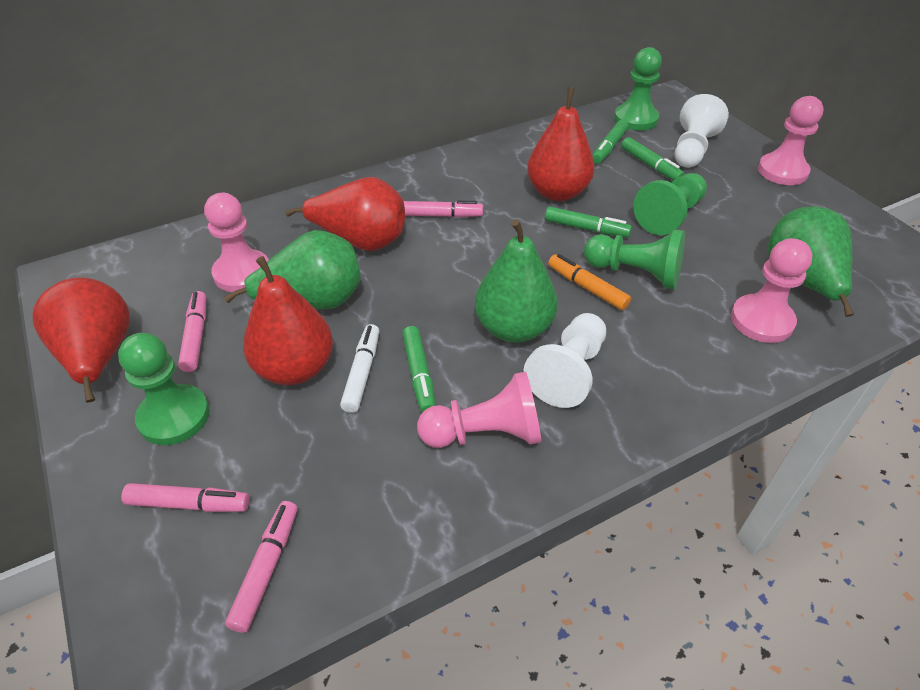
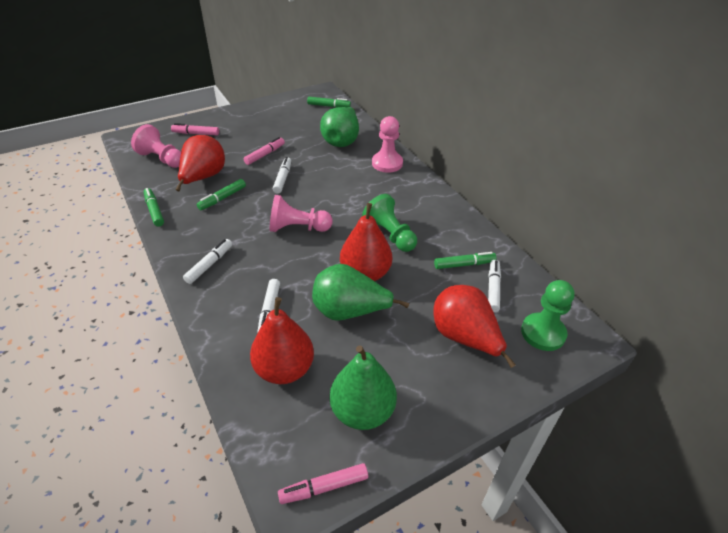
green pawn: [118,333,210,445] [584,230,685,289] [614,47,662,131] [633,173,707,235] = 4 -> [362,194,417,252] [521,280,575,351] = 2
orange marker: [548,254,631,310] = 1 -> none = 0
pink marker: [121,483,250,512] [178,291,206,372] [225,501,297,633] [404,200,483,218] = 4 -> [171,123,219,135] [244,137,285,165] [278,463,368,504] = 3
pink pawn: [204,193,269,292] [417,371,541,448] [731,238,812,343] [758,96,824,185] = 4 -> [131,124,181,168] [270,195,333,232] [372,116,403,173] = 3
white marker: [340,324,379,413] = 1 -> [183,239,232,284] [257,279,280,333] [273,157,291,194] [488,260,501,312] = 4
white pawn: [524,313,606,408] [675,94,729,167] = 2 -> none = 0

